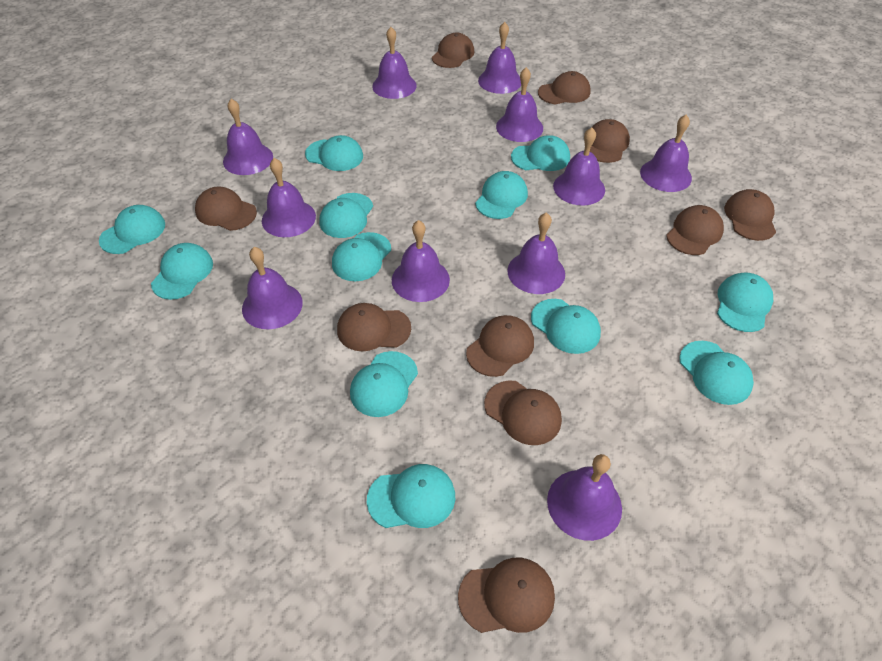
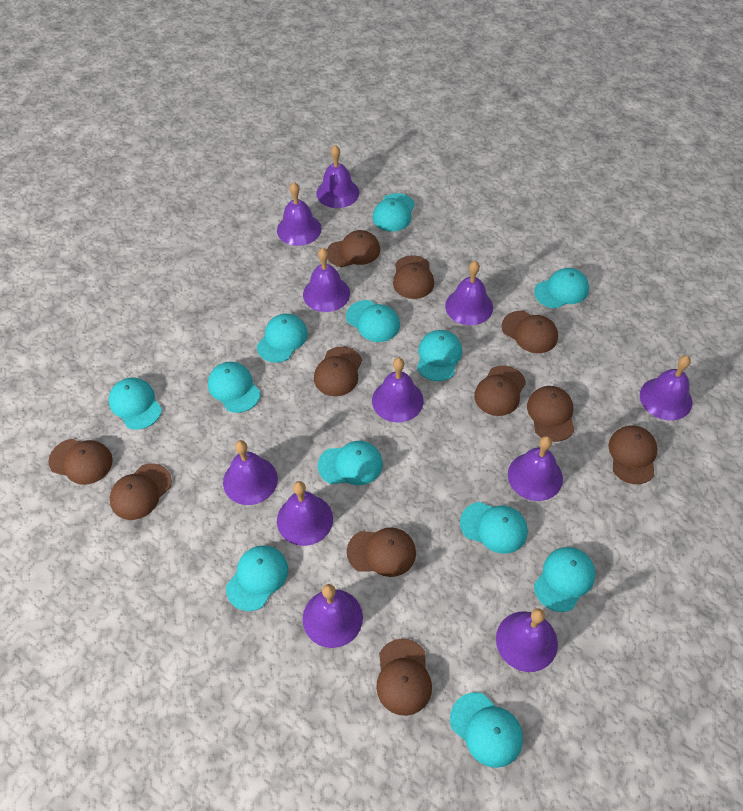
brown cap: [195,186,257,231] [337,303,411,351] [432,33,475,68] [458,558,555,633] [466,315,534,377] [484,381,562,445] [538,71,591,105] [590,119,630,163] [666,205,724,255] [724,189,776,241] = 10 -> [48,439,113,485] [110,463,172,520] [314,346,362,396] [327,230,380,267] [347,527,416,577] [376,638,432,716] [393,255,434,299] [474,366,526,416] [502,311,558,353] [527,386,574,442] [609,426,657,484] = 11

